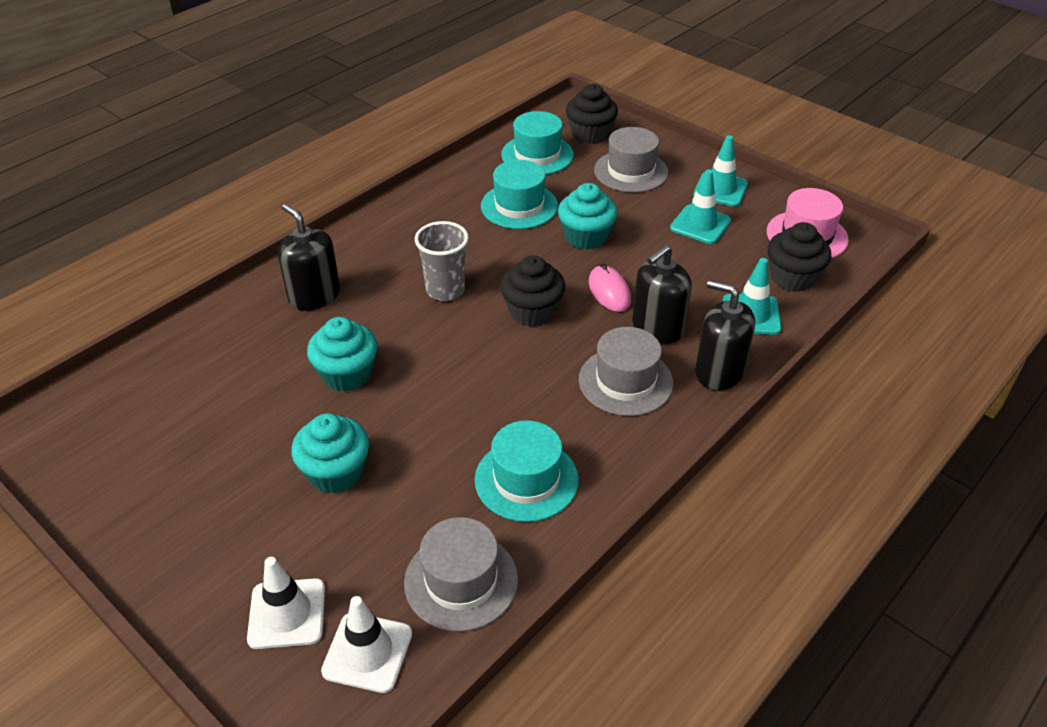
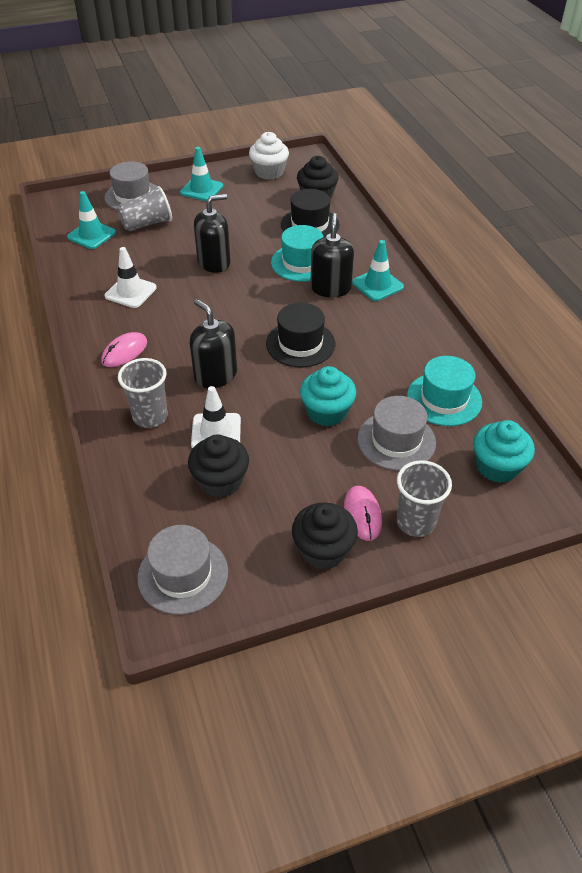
black hat: none = 0 -> [266,303,335,367] [281,189,340,237] = 2
grey cup: [415,221,469,301] = 1 -> [117,186,172,231] [118,358,168,428] [397,460,452,537] = 3
pink hat: [767,188,849,258] = 1 -> none = 0
pink mouse: [589,264,631,312] = 1 -> [101,332,147,367] [344,486,382,541] = 2
turquoise cupcake: [291,413,369,493] [307,317,378,392] [558,183,618,250] = 3 -> [300,366,356,427] [473,420,535,483] = 2
turquoise hat: [475,420,579,522] [481,160,558,229] [501,111,574,175] = 3 -> [271,225,324,282] [407,356,482,426] = 2
white cupcake: none = 0 -> [249,132,289,180] = 1

